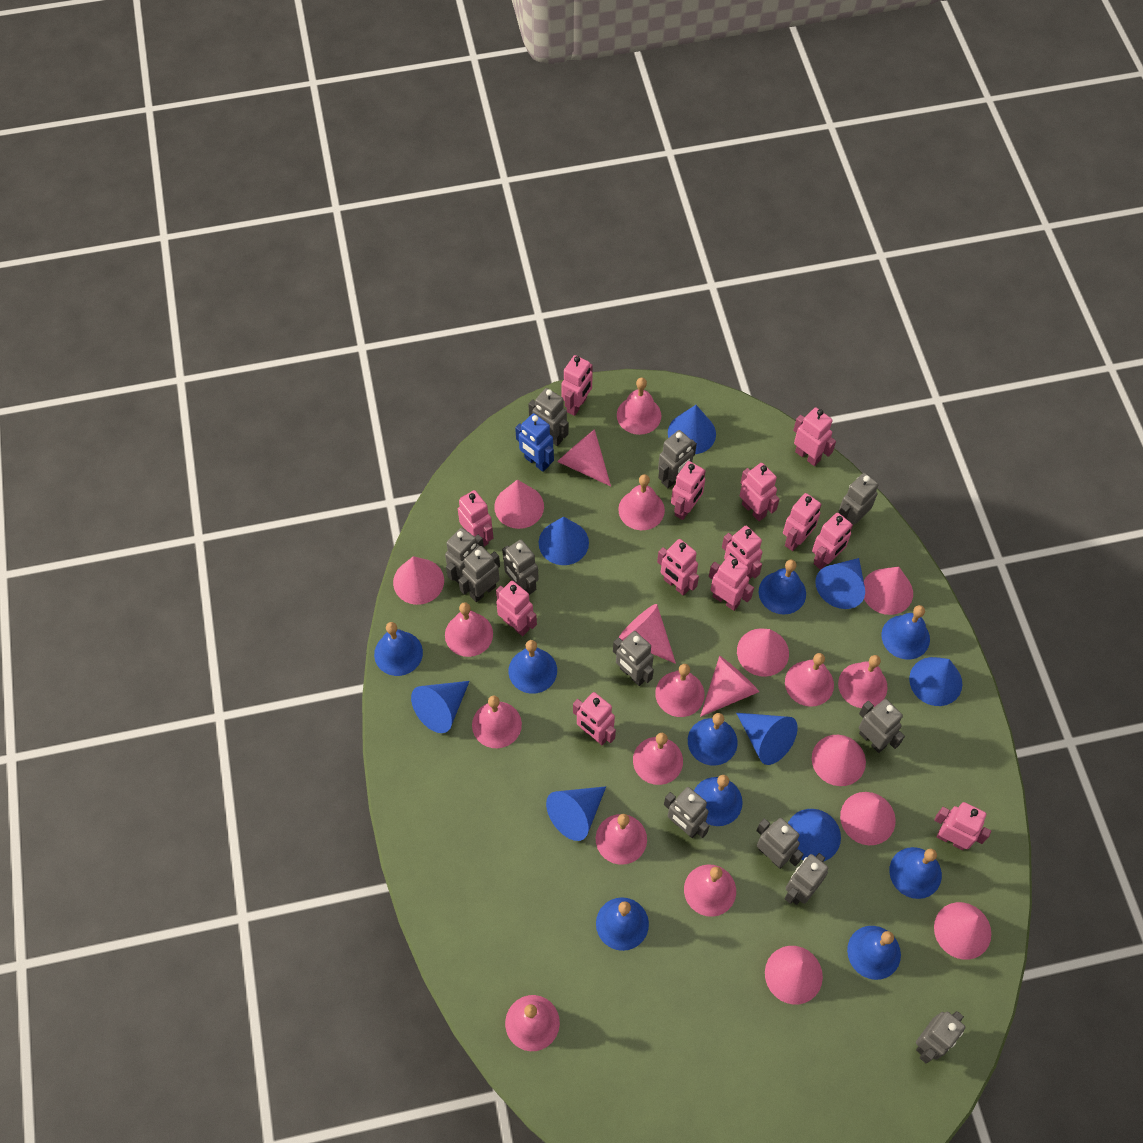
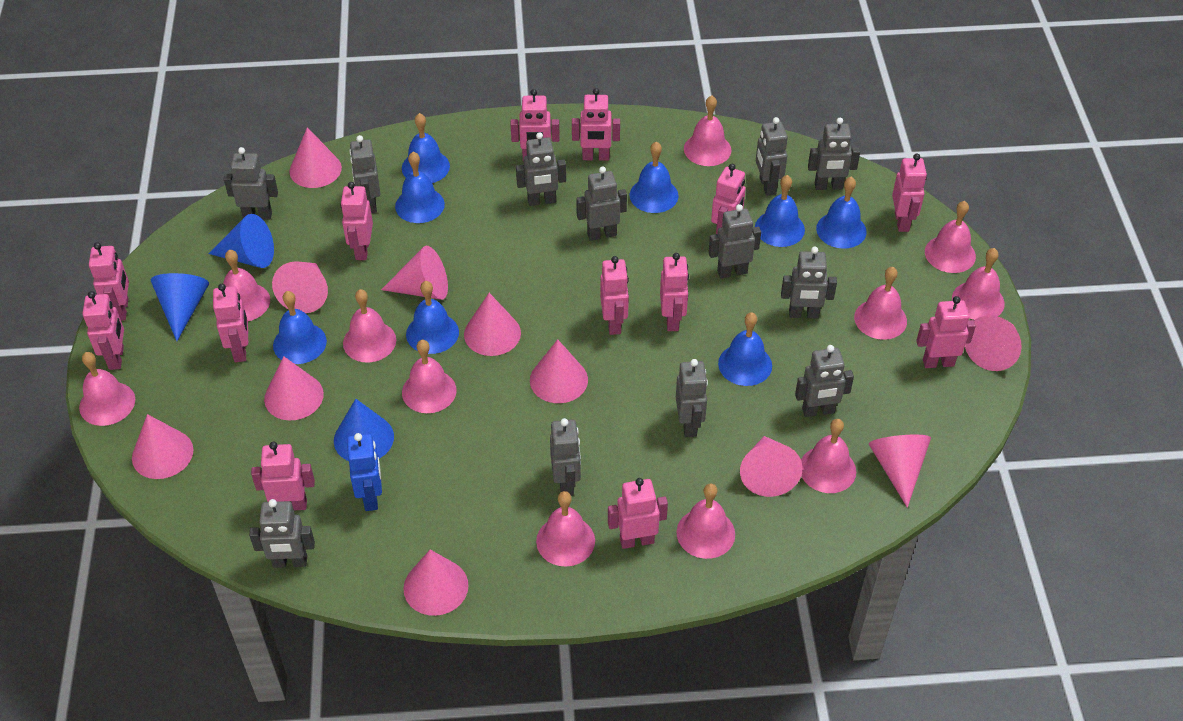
blue bell: [374,622,423,676] [509,640,557,694] [596,897,649,951] [688,713,738,766] [694,775,743,826] [759,559,806,614] [847,926,901,980] [881,605,930,660] [889,847,942,899] = 9 -> [273,291,327,364] [395,152,445,223] [402,113,450,183] [406,281,459,354] [630,142,678,213] [718,312,772,386] [755,175,805,247] [816,177,867,249] = 8
blue cone: [411,681,470,733] [539,517,589,565] [546,786,606,841] [668,405,716,454] [736,713,798,765] [788,809,841,862] [815,558,865,609] [909,657,962,706] = 8 -> [151,273,209,341] [208,214,274,268] [334,399,394,461] = 3

